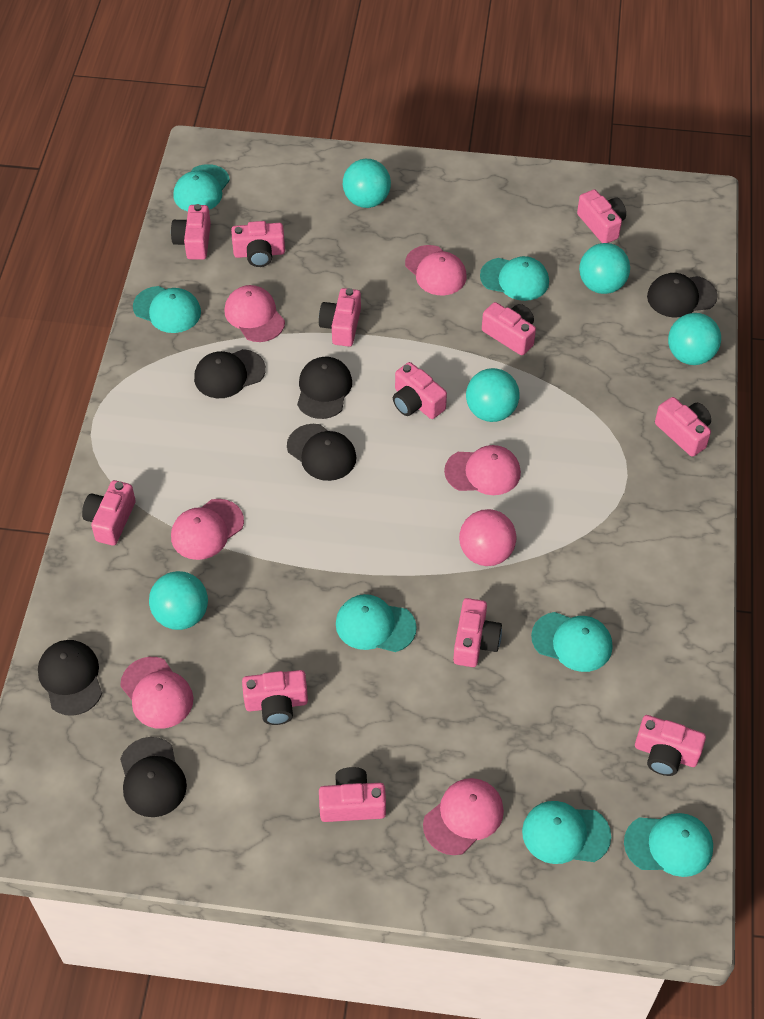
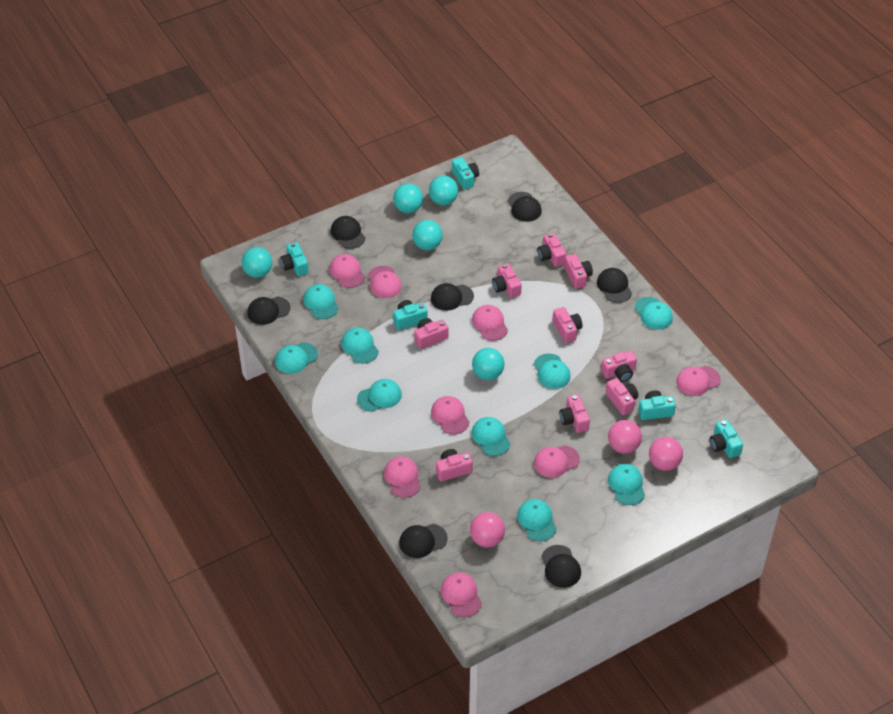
black cap: [38,640,102,716] [120,737,187,817] [194,349,266,398] [287,424,357,481] [297,357,352,419] [647,273,718,318] = 6 -> [247,297,290,325] [331,216,365,249] [399,524,448,558] [431,283,474,311] [508,192,542,222] [541,545,581,588] [597,268,632,303] = 7
pink ball: [459,509,516,566] = 1 -> [470,512,505,547] [608,420,642,454] [649,437,683,471] = 3
pink camera: [82,480,136,546] [171,204,211,260] [231,221,285,267] [242,670,308,725] [319,288,361,347] [319,767,386,822] [393,362,447,419] [453,598,502,667] [482,302,536,355] [577,189,626,243] [635,715,706,776] [655,397,711,457] = 12 -> [414,318,448,349] [436,449,473,481] [492,263,522,298] [538,233,566,267] [553,307,583,343] [560,395,590,433] [564,254,593,289] [601,351,637,382] [606,378,638,415] = 9
pink cap: [120,657,193,729] [171,499,244,560] [224,285,285,342] [405,245,467,295] [423,778,504,855] [444,445,521,495] = 6 -> [329,254,365,288] [368,266,402,298] [384,457,421,498] [431,396,469,434] [441,572,482,617] [472,305,508,341] [534,445,580,478] [676,366,721,396] = 8
turquoise camera: none = 0 -> [280,242,309,276] [393,300,427,330] [452,157,479,190] [638,390,676,420] [710,420,743,458] = 5
turquoise cap: [133,286,201,333] [173,164,230,211] [336,594,417,652] [480,256,549,301] [522,801,611,864] [531,612,613,672] [624,813,713,877] = 7 -> [275,342,318,374] [303,284,339,319] [341,327,379,364] [357,379,402,412] [471,417,511,456] [517,499,557,541] [534,353,571,389] [608,464,645,505] [635,297,673,330] = 9

